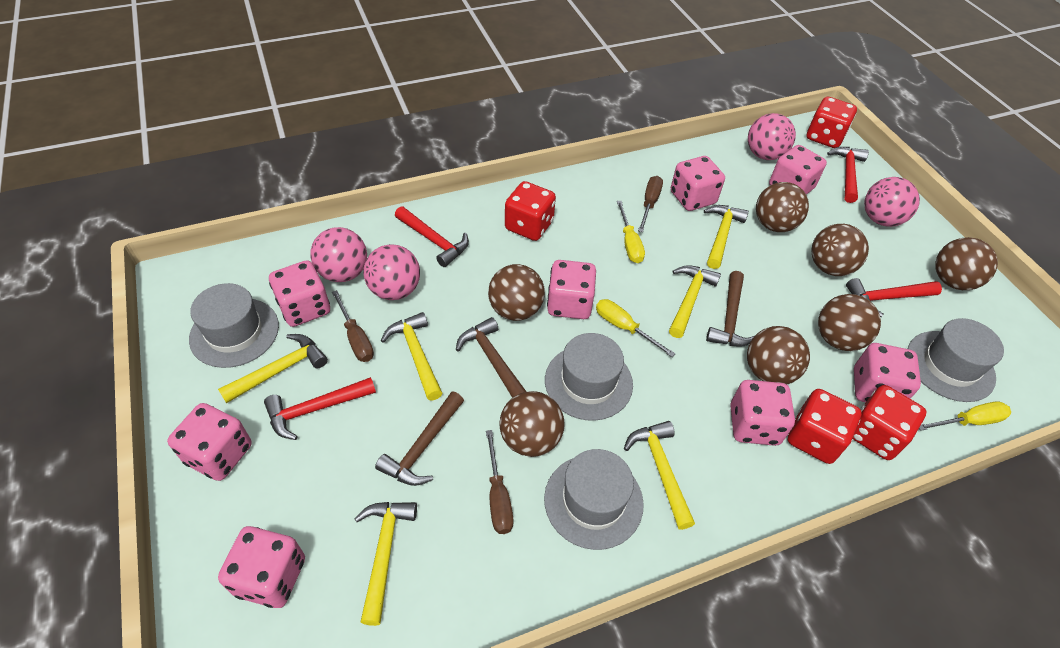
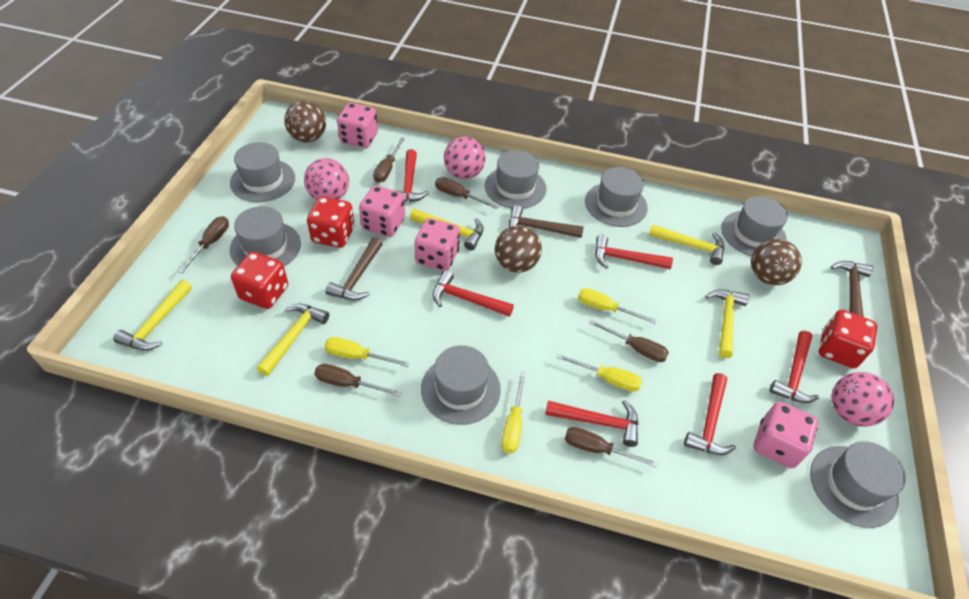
brown ball: [488,264,545,321] [499,391,565,457] [747,326,810,384] [756,182,809,232] [811,224,869,276] [818,294,881,351] [935,237,998,290] = 7 -> [284,101,326,142] [495,226,542,273] [751,239,802,285] = 3
brown screwdriver: [332,290,374,362] [486,430,513,534] [638,176,663,232] = 3 -> [178,216,229,273] [314,364,401,397] [373,138,405,183] [435,177,499,209] [565,427,658,468] [589,320,669,362] = 6
grey hat: [189,283,279,368] [544,449,644,550] [545,333,633,421] [908,318,1004,402] = 4 -> [230,142,295,202] [230,206,301,267] [421,345,501,425] [485,150,546,209] [585,167,648,227] [721,196,788,256] [810,441,906,528] = 7
pink ball: [310,227,367,282] [363,244,420,300] [748,113,796,160] [864,177,920,227] = 4 -> [304,158,349,200] [444,137,486,179] [832,372,894,427] = 3
pink dice: [167,403,252,481] [218,526,305,608] [269,260,330,327] [547,260,596,319] [671,156,725,211] [730,380,795,446] [769,145,827,195] [854,343,921,402] = 8 -> [337,103,378,148] [359,185,405,237] [415,218,460,271] [753,401,818,468] = 4
red dice: [505,181,556,241] [788,389,862,464] [807,97,857,148] [852,385,927,460] = 4 -> [231,252,288,309] [307,197,355,248] [819,310,877,368] = 3
red hammer: [264,377,376,440] [395,206,469,267] [827,147,869,203] [846,278,942,317] = 4 -> [397,149,429,202] [433,270,514,317] [545,400,639,447] [595,235,673,269] [684,373,736,455] [770,331,820,403] = 6
yellow hammer: [218,334,328,403] [354,502,417,626] [381,312,442,400] [624,421,695,530] [669,265,721,338] [704,205,749,269] = 6 -> [113,280,192,351] [257,304,329,376] [410,209,484,250] [649,224,724,265] [706,289,749,358] = 5
yellow screwdriver: [596,299,675,357] [617,201,645,263] [919,401,1011,431] = 3 -> [324,337,409,367] [501,371,526,453] [557,354,642,392] [578,288,657,324] = 4

